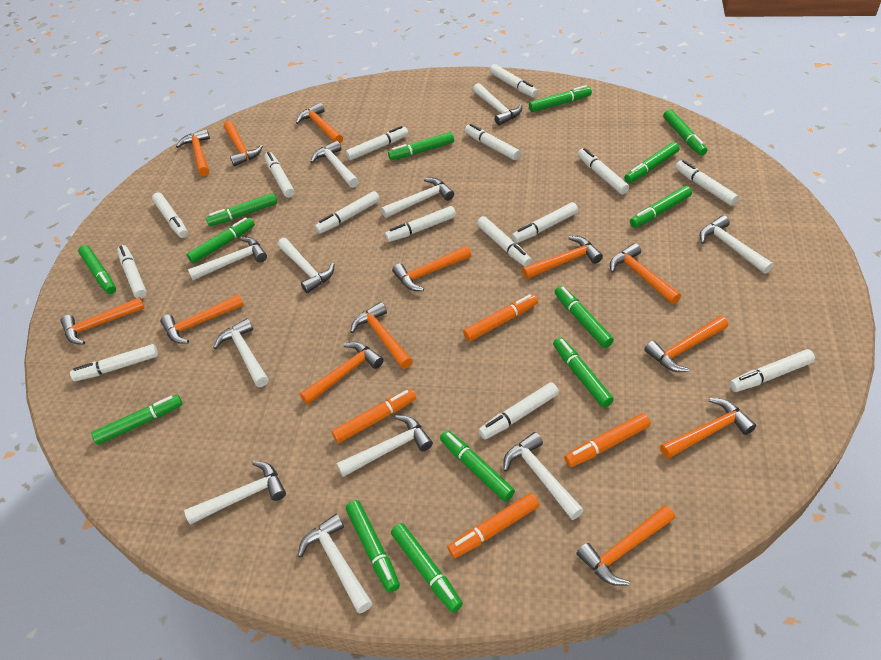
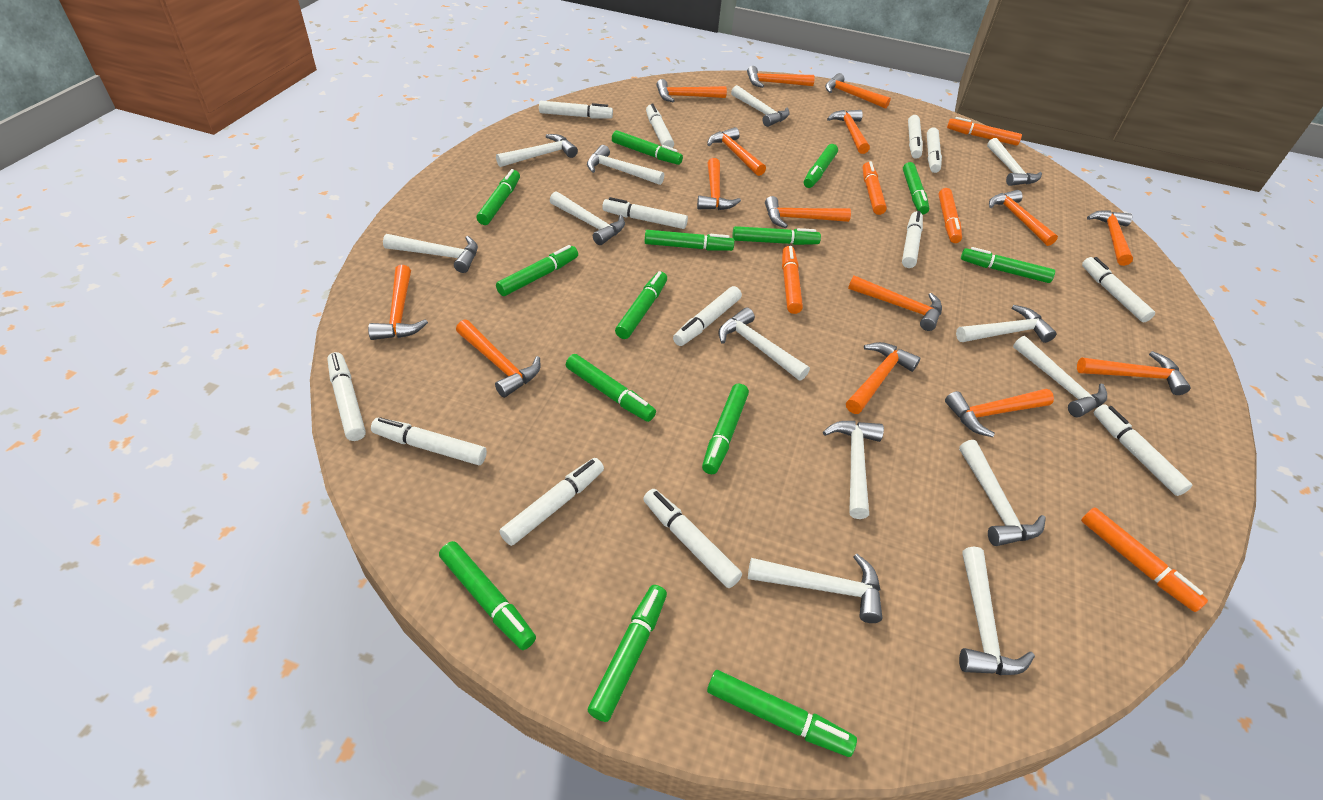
orange hammer: [61,297,145,345] [160,294,244,344] [176,129,210,176] [224,121,263,166] [296,103,343,144] [300,342,384,405] [350,302,413,369] [392,246,471,291] [522,236,603,279] [577,505,675,586] [610,243,681,304] [645,316,728,372] [660,398,756,459] = 13 -> [368,265,428,340] [456,320,541,398] [656,79,727,102] [697,158,741,210] [707,127,766,176] [747,66,815,88] [765,196,851,228] [825,73,891,109] [827,110,870,154] [846,342,920,414] [848,275,942,331] [945,389,1054,437] [989,190,1058,246] [1077,351,1191,395] [1087,211,1133,266] = 15
orange marker: [332,389,416,443] [448,493,539,558] [463,294,538,342] [564,413,651,467] = 4 -> [782,246,803,314] [862,161,887,215] [939,188,962,243] [947,117,1022,146] [1081,508,1208,612] = 5
white hammer: [184,461,286,525] [188,237,267,280] [213,318,269,387] [277,238,335,293] [298,514,372,613] [311,140,359,188] [337,415,433,477] [381,178,454,218] [473,83,522,125] [503,432,584,520] [699,215,773,274] = 11 -> [383,234,478,273] [496,134,578,167] [550,192,625,245] [587,145,664,185] [719,308,810,381] [731,85,790,127] [748,554,882,623] [823,421,884,519] [956,305,1057,343] [959,440,1046,546] [959,547,1035,675] [987,138,1042,186] [1013,336,1107,417] = 13
white marker: [70,344,158,381] [117,245,147,299] [152,192,188,238] [264,152,295,198] [315,191,380,234] [346,126,408,160] [385,206,456,242] [465,124,520,160] [477,216,532,267] [478,382,559,440] [489,64,538,98] [512,202,578,243] [578,148,629,194] [675,160,739,206] [729,349,815,392] = 15 -> [327,352,366,441] [371,417,487,465] [499,458,604,546] [539,101,613,118] [602,197,688,229] [643,489,742,588] [646,103,674,148] [673,286,742,346] [902,211,923,268] [908,115,923,159] [927,127,942,173] [1082,257,1155,322] [1094,404,1192,496] = 13

